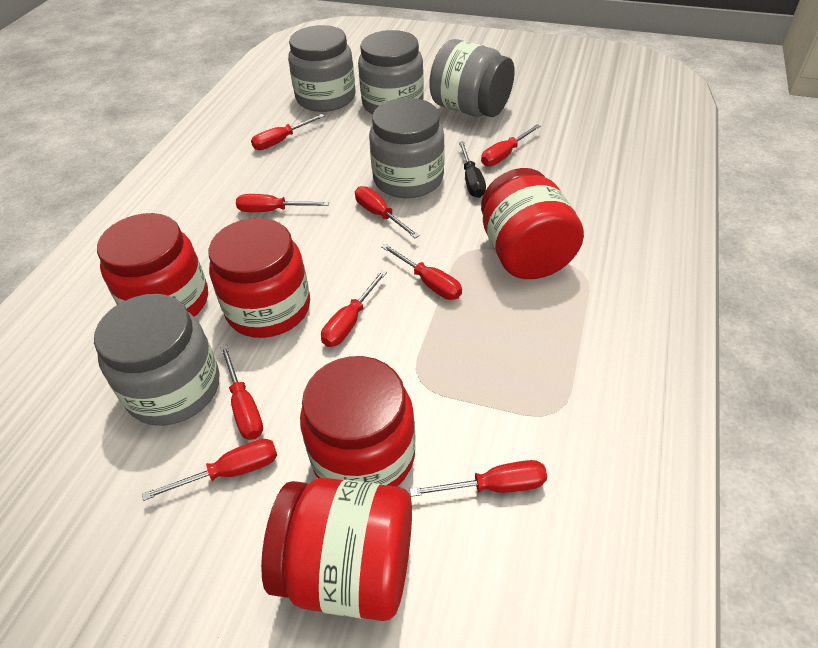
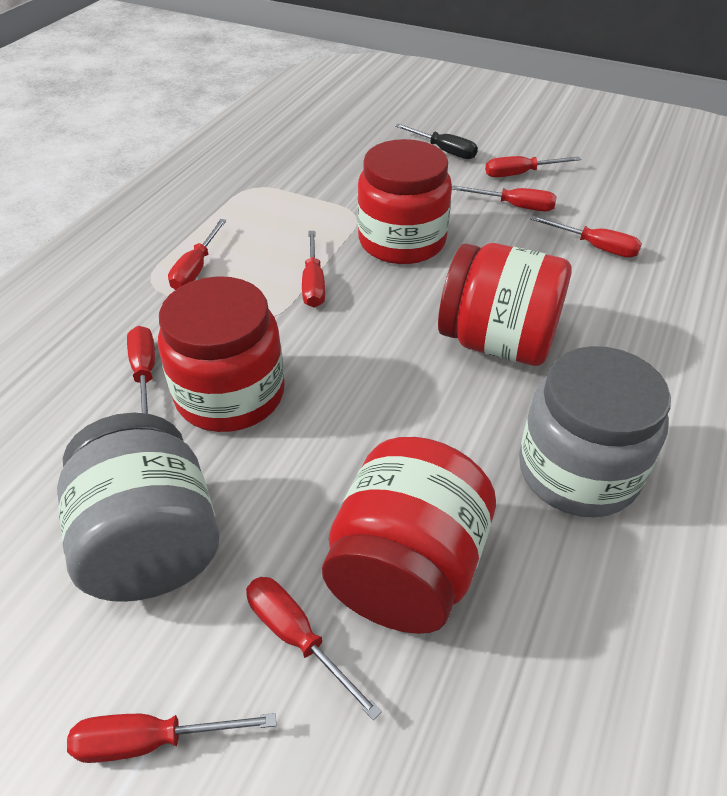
grey jar: [94,294,219,426] [288,25,356,112] [358,30,424,114] [369,98,445,198] [429,39,515,117] = 5 -> [57,412,219,602] [519,346,671,517] = 2
red jar: [97,213,208,317] [208,218,310,338] [261,478,412,621] [300,356,416,487] [481,168,584,279] = 5 -> [158,276,285,432] [322,437,496,634] [358,139,452,264] [438,243,572,366] = 4
red screwdriver: [142,439,277,501] [220,345,263,440] [236,194,329,212] [251,114,325,150] [321,270,387,347] [355,186,419,238] [381,244,462,300] [410,460,547,497] [481,124,541,166] = 9 -> [67,713,276,763] [127,326,155,414] [168,219,227,290] [246,577,382,720] [302,231,325,308] [452,185,557,211] [485,156,581,177] [530,216,642,258] = 8

